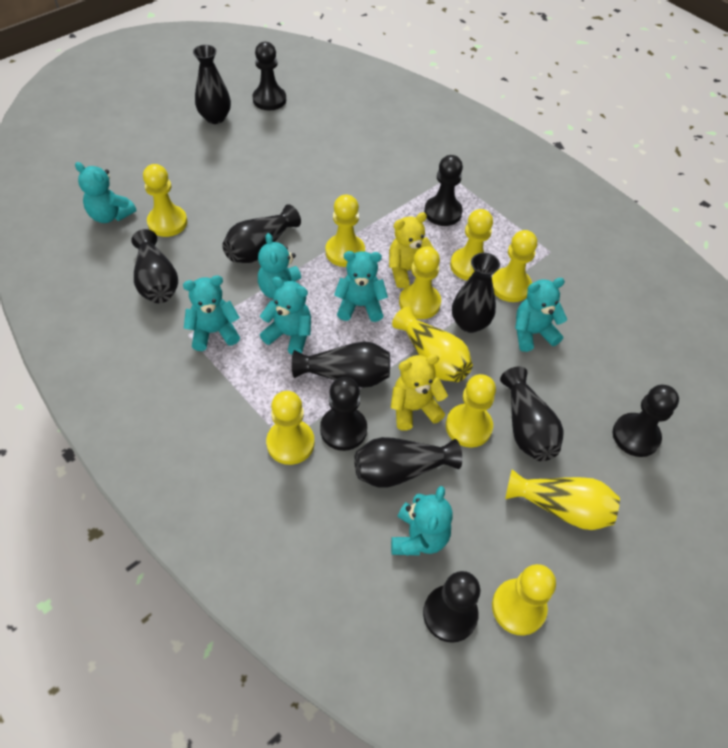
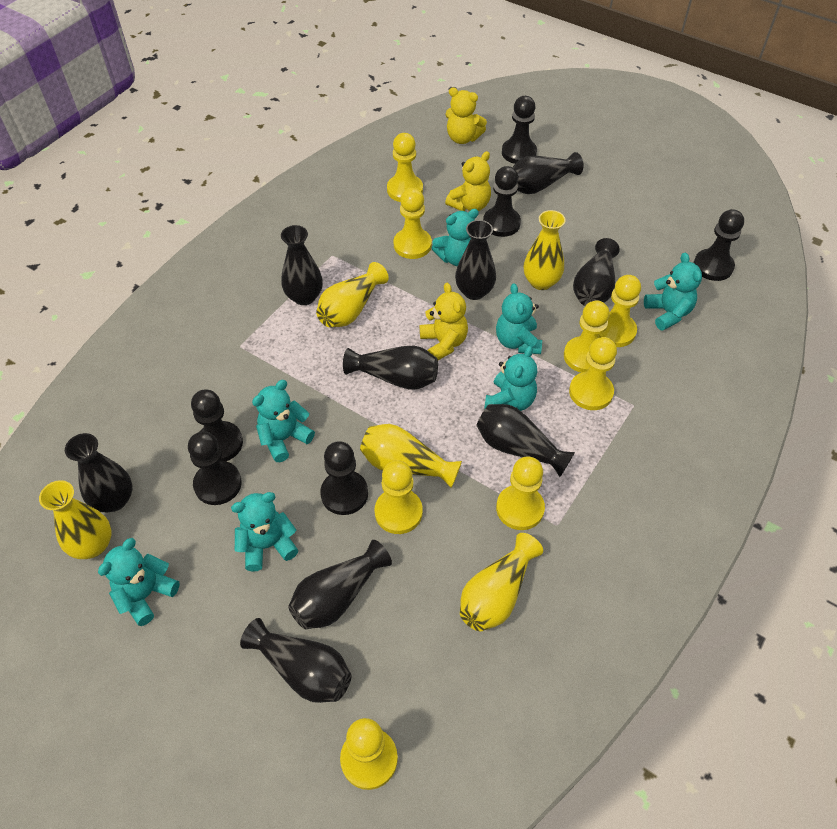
black pawn: [252,42,286,110] [320,377,367,451] [423,571,480,643] [424,155,463,226] [613,385,679,457] = 5 -> [188,431,242,505] [191,390,243,461] [320,441,368,515] [483,166,521,237] [502,96,537,164] [694,209,744,281] = 6
black vase: [131,229,178,303] [193,45,231,124] [222,204,301,263] [292,341,390,388] [354,437,462,488] [452,252,500,333] [500,367,564,461] = 7 -> [65,433,133,513] [240,618,352,703] [281,225,323,305] [288,540,392,629] [343,345,438,390] [455,220,496,300] [476,404,575,477] [512,152,584,194] [573,238,620,306] = 9
yellow teddy bear: [389,212,434,288] [391,354,448,430] = 2 -> [420,283,468,360] [445,87,487,144] [445,151,491,211] = 3
yellow vase: [392,306,473,382] [505,469,620,530] = 2 -> [39,480,112,559] [316,262,389,327] [360,424,462,488] [460,533,543,631] [524,210,566,290] = 5

